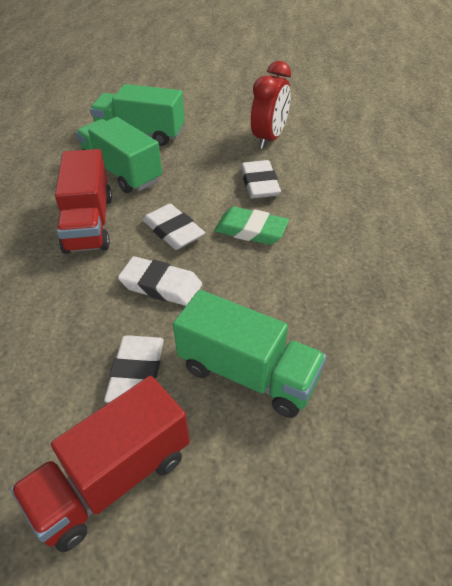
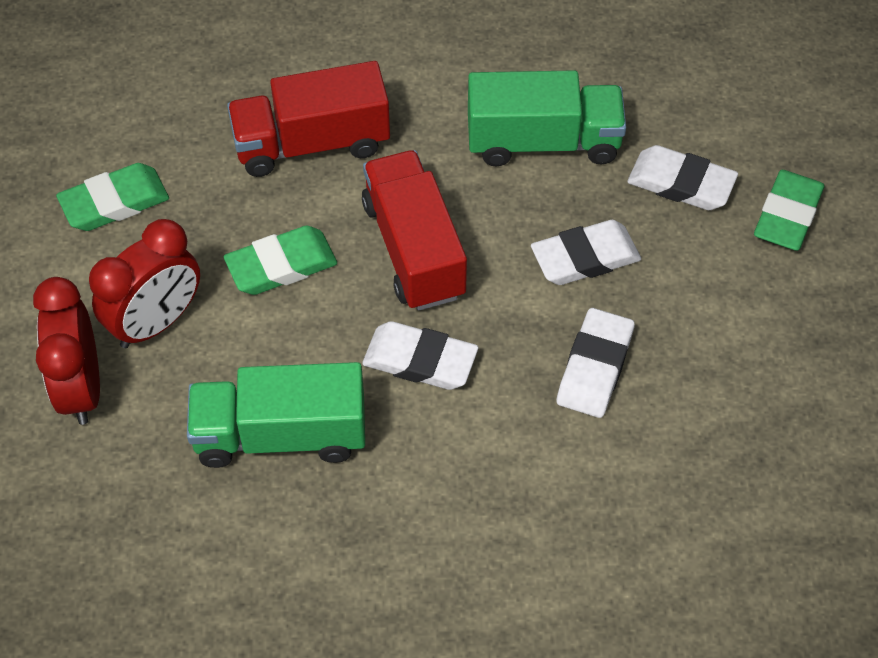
green eraser: [214,207,289,245] = 1 -> [56,163,169,231] [224,226,337,295] [754,170,824,251] = 3
green truck: [76,117,162,193] [90,84,185,146] [173,290,326,418] = 3 -> [187,362,365,468] [468,70,626,166] = 2
red clock: [251,61,291,149] = 1 -> [33,277,100,425] [89,219,200,348] = 2

